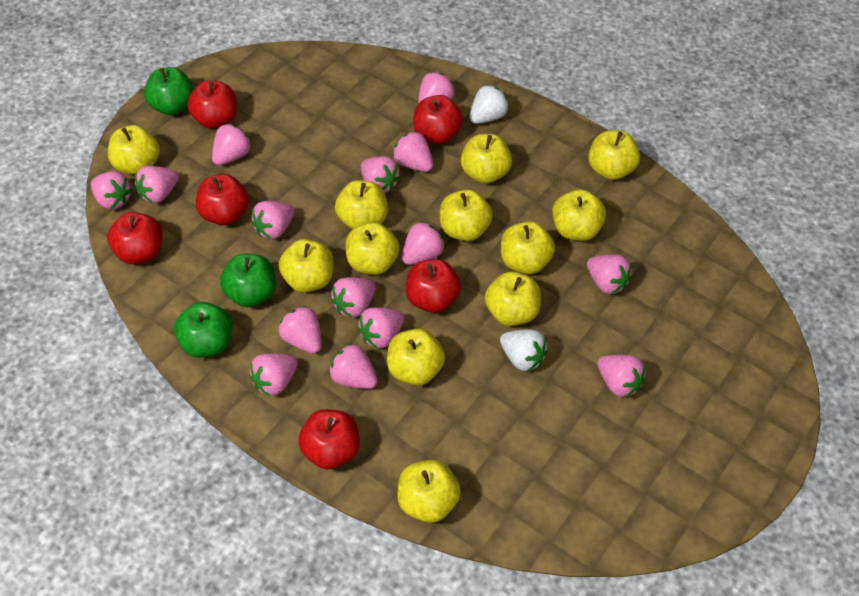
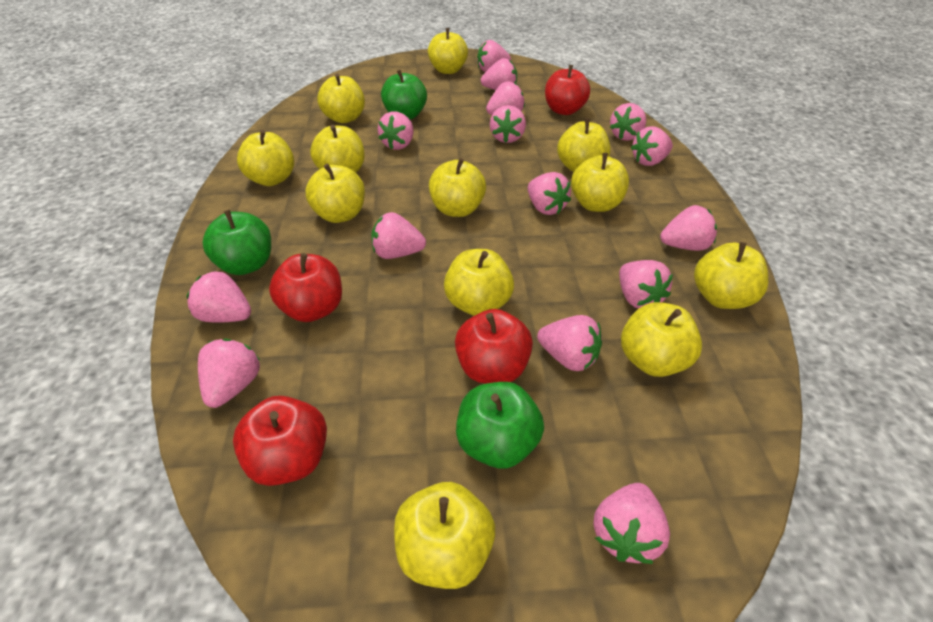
red apple: [107,212,163,264] [187,80,237,129] [196,174,249,225] [298,409,360,470] [406,259,461,313] [413,95,463,144] = 6 -> [233,396,327,486] [269,253,342,322] [455,309,533,384] [545,65,590,115] = 4
white strawberry: [470,85,509,124] [500,330,548,372] = 2 -> none = 0

